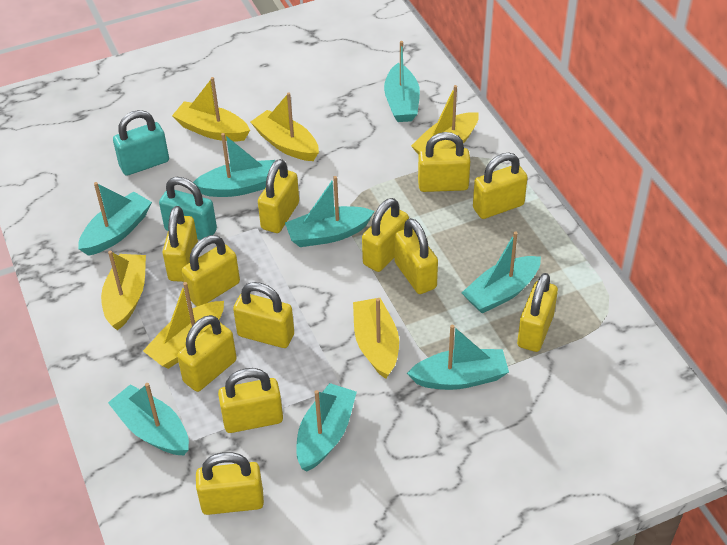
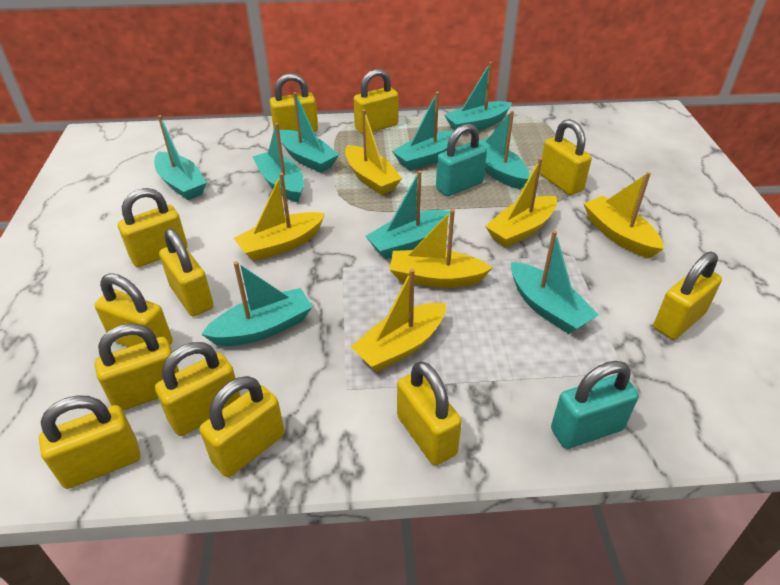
turquoise boat: [78,182,152,256] [108,383,189,456] [193,133,275,197] [285,176,374,247] [296,383,357,471] [384,41,420,122] [407,325,509,390] [462,232,541,313] = 8 -> [154,115,207,200] [201,261,312,346] [253,123,304,202] [279,92,339,173] [365,170,450,259] [392,92,459,171] [444,62,512,133] [479,111,529,189] [511,230,599,334] = 9

